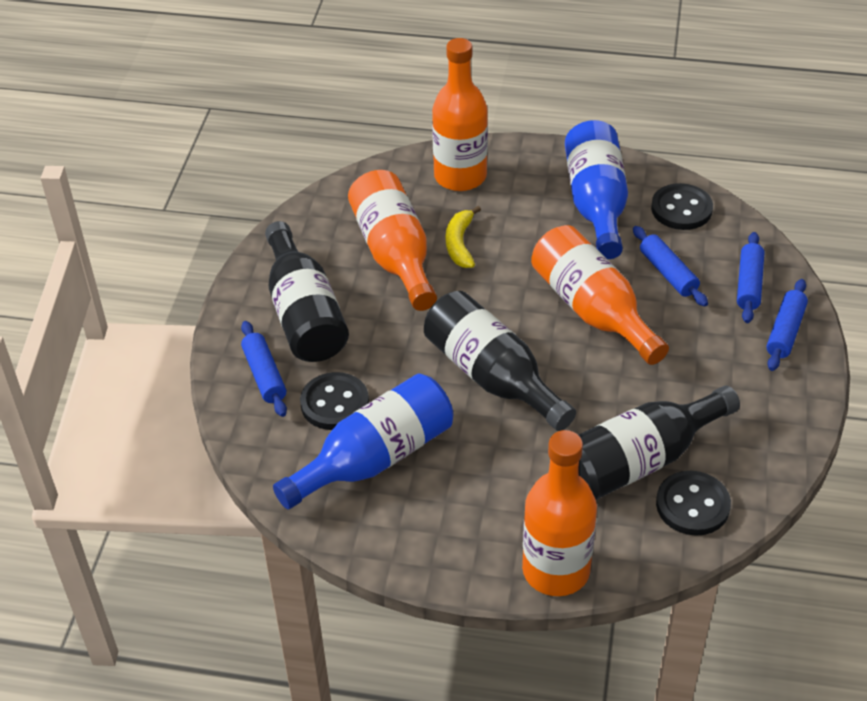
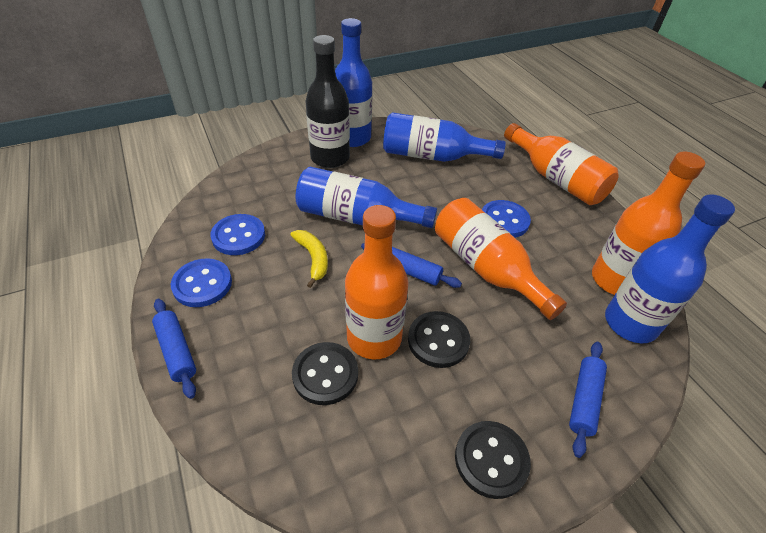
black bottle: [265,221,349,362] [424,291,576,431] [578,386,740,500] = 3 -> [305,35,350,168] = 1
blue bottle: [273,374,453,510] [565,120,628,259] = 2 -> [296,167,437,228] [335,18,372,147] [383,112,506,162] [605,194,735,343] = 4
blue button: none = 0 -> [171,258,232,307] [210,214,265,255] [482,200,531,238] = 3
blue rolling pin: [241,321,287,417] [633,226,708,307] [737,232,764,323] [766,279,808,371] = 4 -> [152,299,196,399] [361,243,462,288] [569,342,607,458] = 3

